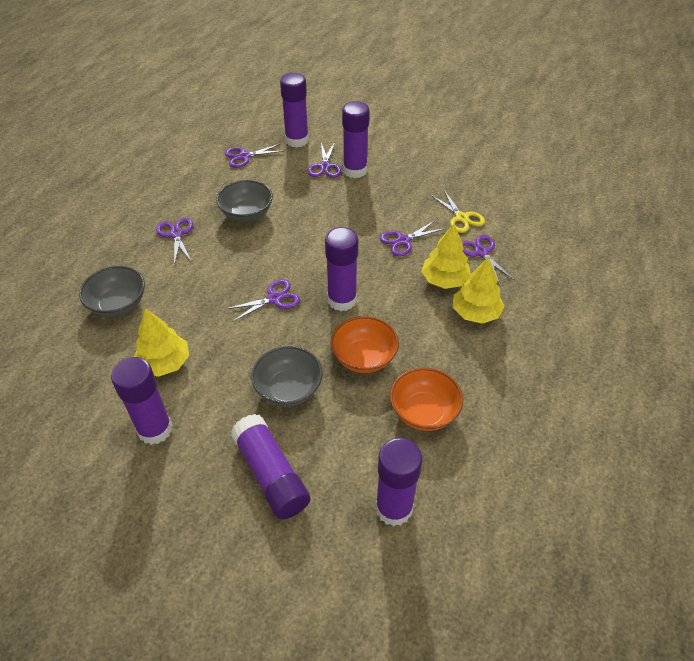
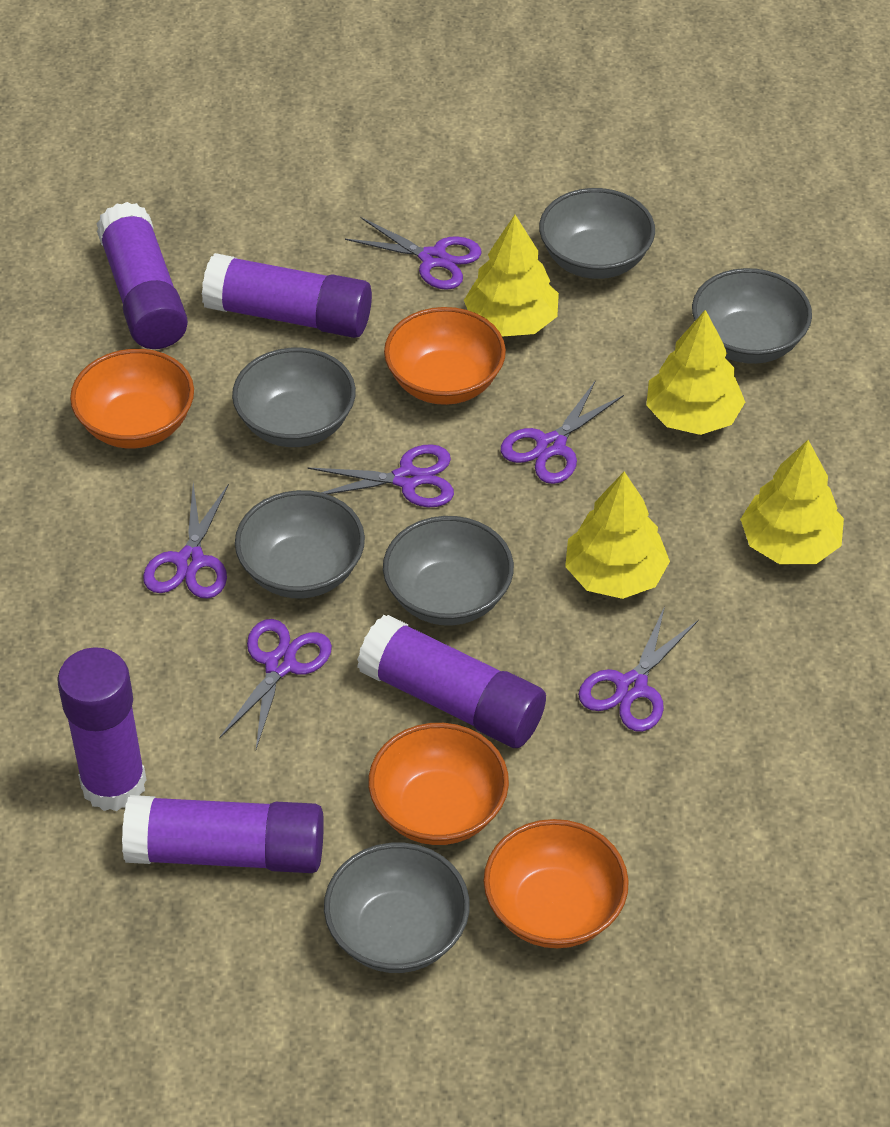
grey bowl: [79,266,145,317] [216,180,273,222] [251,346,323,407] = 3 -> [232,348,356,447] [235,490,365,599] [324,843,470,973] [383,516,514,626] [539,188,655,279] [692,268,812,364] = 6
orange bowl: [331,316,399,373] [390,367,463,431] = 2 -> [70,349,194,448] [369,723,509,845] [384,307,506,405] [484,819,629,948] = 4
purple glue stick: [111,357,172,445] [231,414,310,519] [280,73,309,148] [325,227,358,311] [342,101,369,178] [375,438,422,526] = 6 -> [57,647,147,811] [96,202,188,349] [122,795,324,873] [202,253,372,338] [357,615,546,748] = 5
yellow scissors: [431,190,485,233] = 1 -> none = 0
yellow tree: [134,308,189,377] [421,224,471,289] [453,257,504,324] = 3 -> [464,215,559,337] [565,471,670,599] [646,310,745,435] [740,440,844,564] = 4

